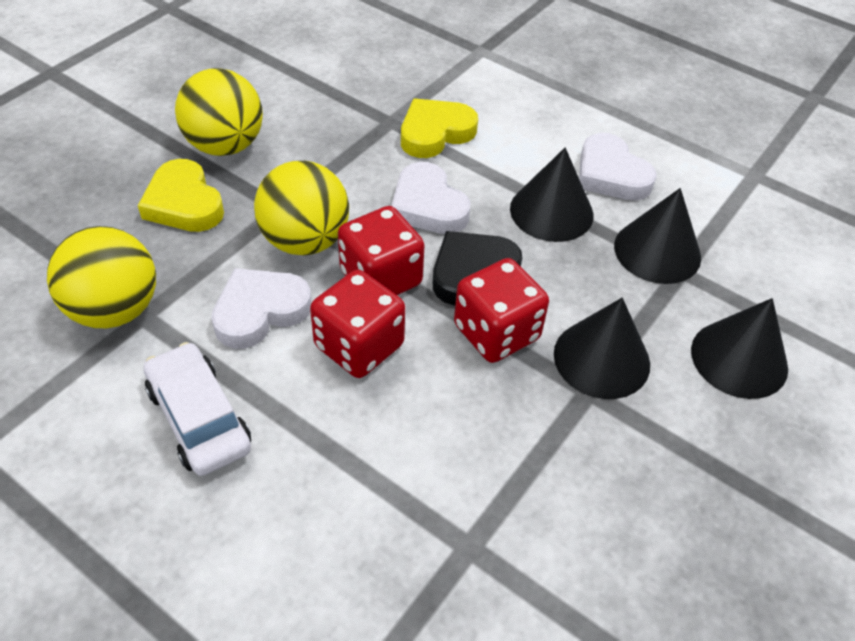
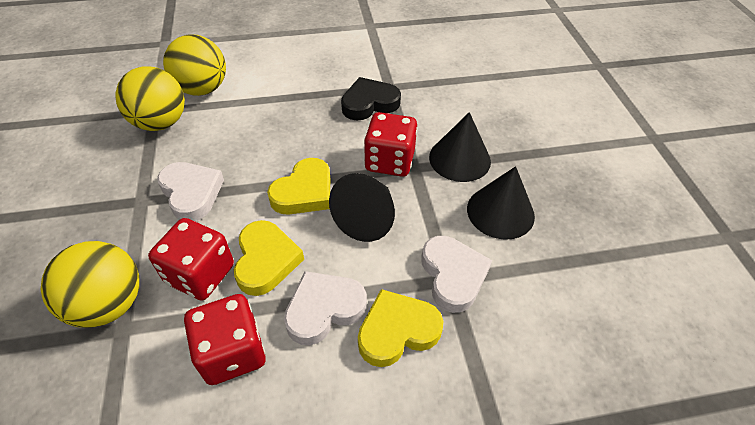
black cone: [510,148,593,242] [554,298,650,399] [614,188,701,284] [691,298,788,399] = 4 -> [329,173,395,242] [429,112,491,182] [467,166,535,240] = 3
white car: [143,342,251,476] = 1 -> none = 0
yellow heart: [138,159,224,232] [401,98,478,158] = 2 -> [234,220,304,296] [267,158,330,215] [358,289,443,367] = 3

